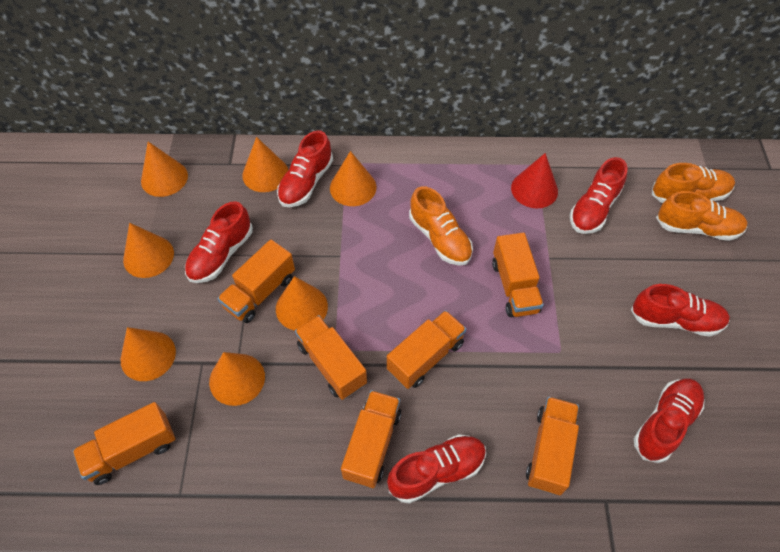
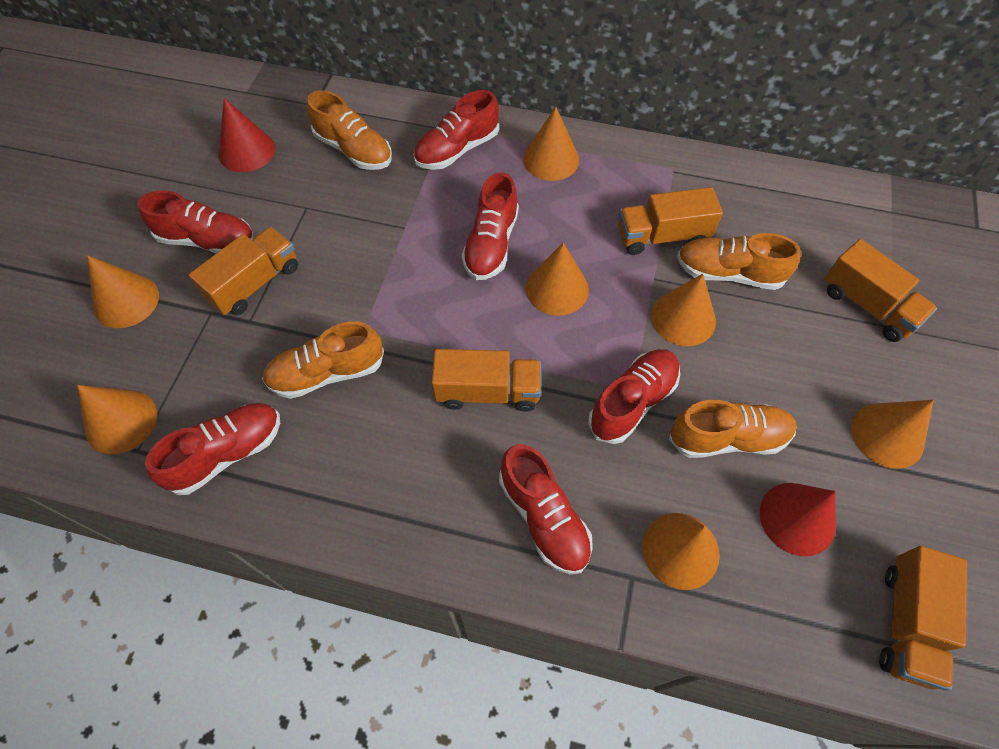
orange shoe: [409,186,473,266] [652,163,735,203] [656,191,748,241] = 3 -> [262,321,384,399] [307,90,392,170] [669,400,797,458] [677,233,801,290] = 4
orange truck: [73,402,175,485] [218,239,295,323] [295,315,367,400] [341,390,401,488] [387,310,466,389] [492,233,544,317] [526,397,579,495] = 7 -> [189,227,298,315] [431,349,541,411] [618,187,723,255] [824,239,937,342] [879,546,967,691] = 5
red cone: [511,153,558,208] = 1 -> [219,98,275,172] [760,483,836,556] = 2

